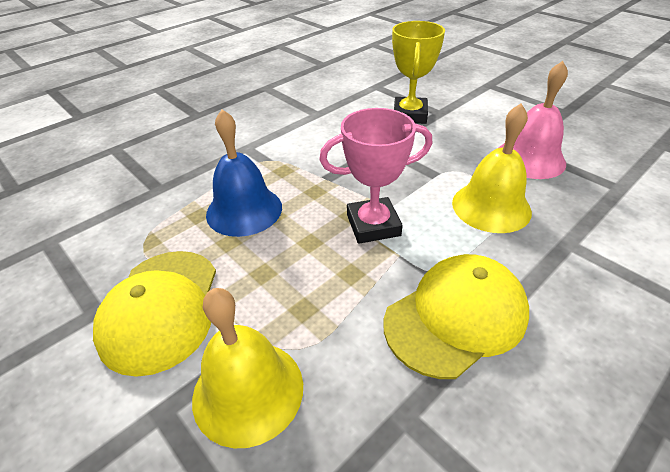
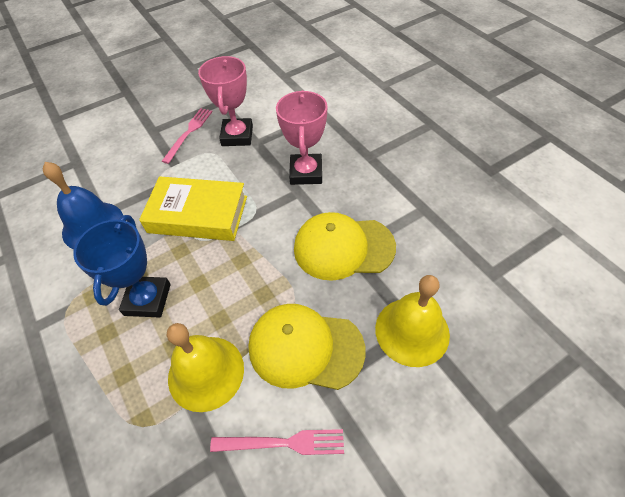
blue trophy: none = 0 -> [73,215,171,318] = 1
pink bell: [498,61,568,179] = 1 -> none = 0
pink fork: none = 0 -> [162,108,213,164] [210,429,344,455] = 2
pink trophy: [319,108,432,244] = 1 -> [198,56,253,146] [276,90,328,185] = 2
yellow book: none = 0 -> [139,176,247,241] = 1
yellow trophy: [392,21,445,124] = 1 -> none = 0

